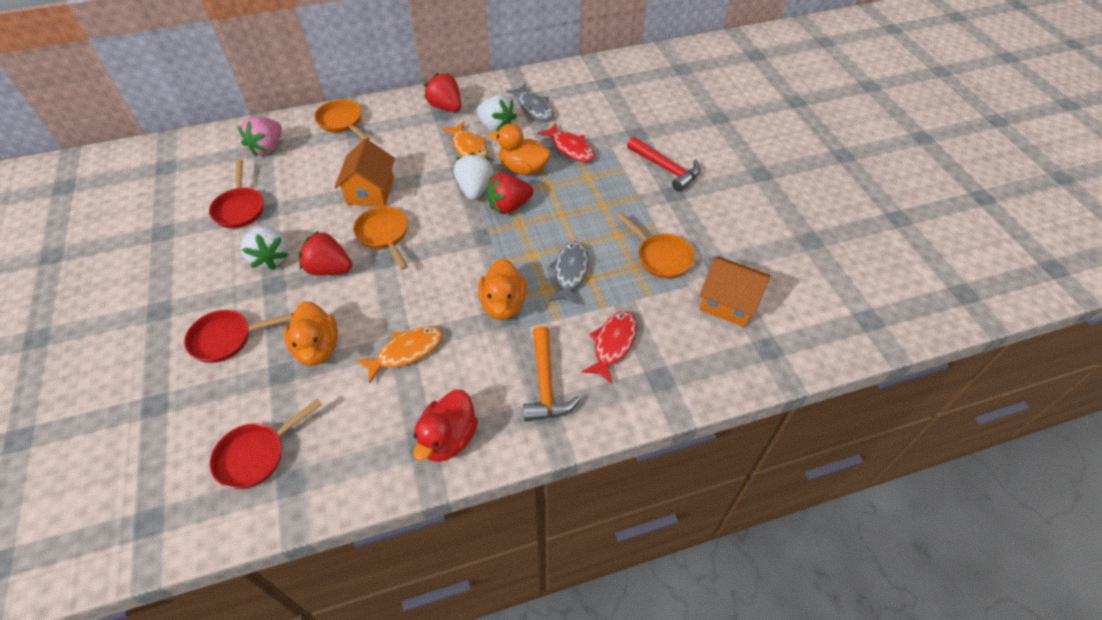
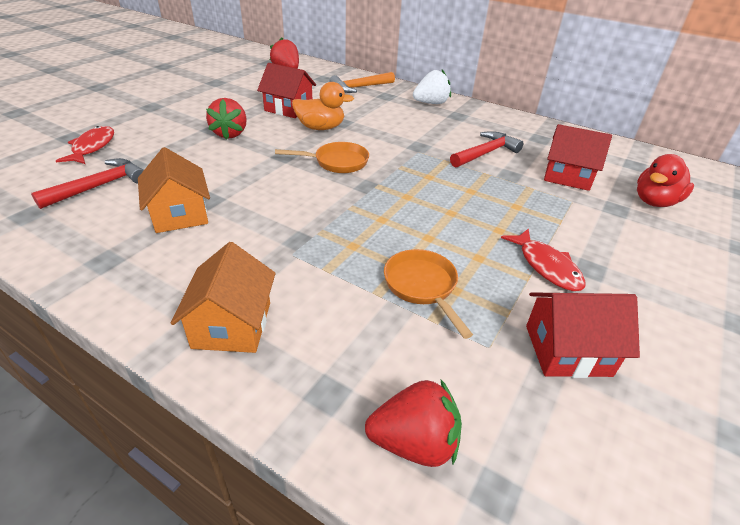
grey fish: [506,83,554,121] [547,241,589,305] = 2 -> none = 0
orange duck: [284,301,338,366] [478,258,527,320] [489,124,551,175] = 3 -> [292,82,354,130] = 1
orange fish: [356,326,443,383] [442,121,488,157] = 2 -> none = 0
orange pan: [314,99,370,140] [353,206,408,270] [616,212,695,279] = 3 -> [275,142,369,173] [384,249,473,339] = 2
pink strawberry: [238,117,282,156] = 1 -> none = 0
red hammer: [627,137,701,192] = 1 -> [31,158,144,209] [450,131,523,167] = 2
red house: none = 0 -> [257,63,316,118] [526,292,640,378] [544,124,612,191] = 3
red pan: [184,310,293,363] [209,160,264,229] [210,399,322,489] = 3 -> none = 0
white strawberry: [241,226,288,270] [454,152,494,200] [476,96,517,132] = 3 -> [413,70,451,104] = 1

